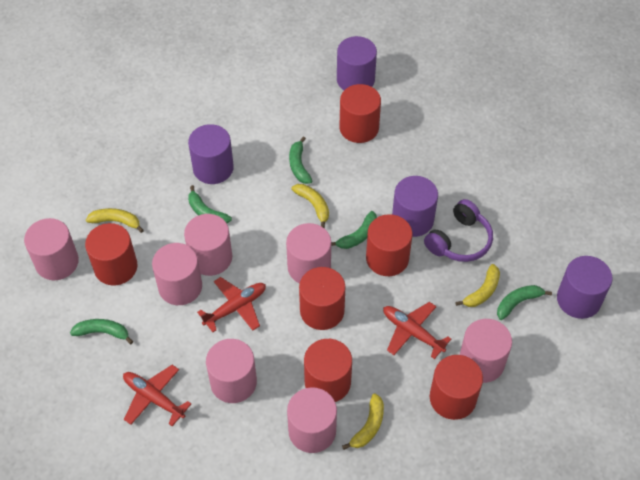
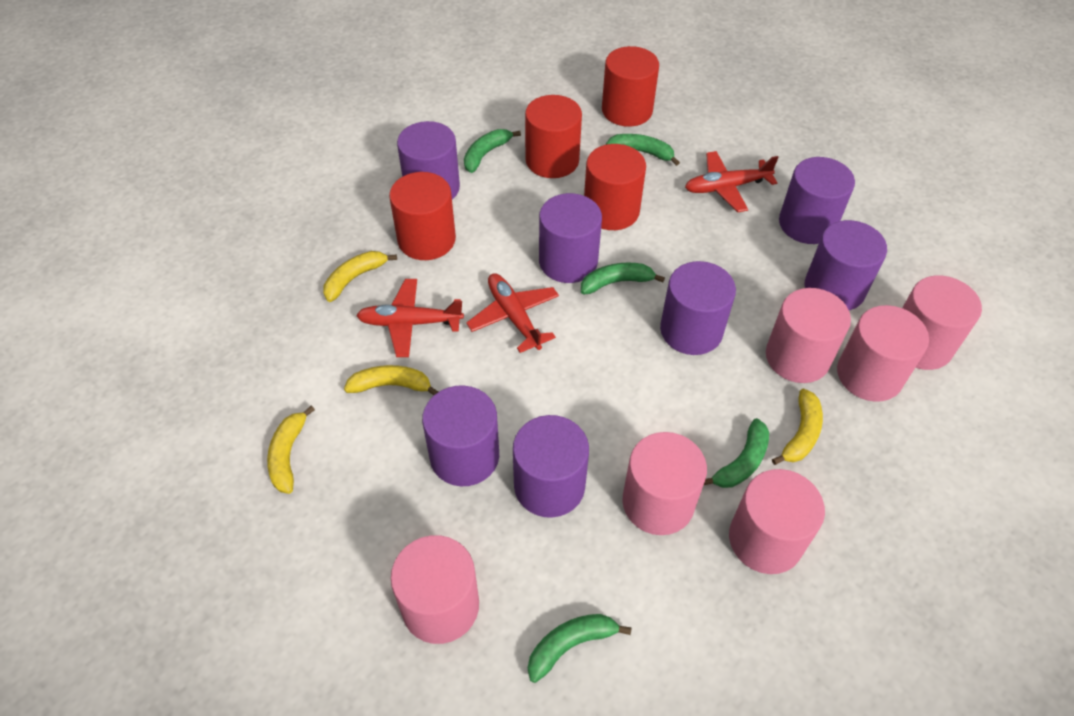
pink cylinder: [24,218,79,280] [152,243,202,305] [184,214,232,276] [206,339,257,403] [286,223,331,283] [287,387,337,453] [460,319,512,383] = 7 -> [391,535,479,644] [622,432,707,535] [729,469,825,574] [766,288,851,383] [837,305,929,402] [902,275,982,370] = 6
purple cylinder: [188,124,234,184] [337,36,377,90] [392,176,438,237] [557,256,613,319] = 4 -> [397,121,460,199] [422,385,499,486] [513,415,589,518] [539,193,602,283] [660,261,736,355] [779,157,855,244] [805,220,887,310] = 7
purple headphones: [424,199,493,262] = 1 -> none = 0
red cylinder: [85,223,137,285] [299,267,346,330] [304,339,352,402] [339,84,381,143] [366,214,412,276] [430,355,483,420] = 6 -> [389,172,456,260] [525,95,582,178] [584,144,646,230] [602,46,659,127] = 4

